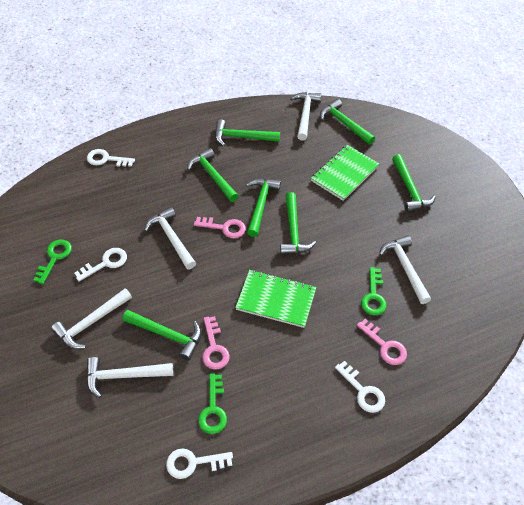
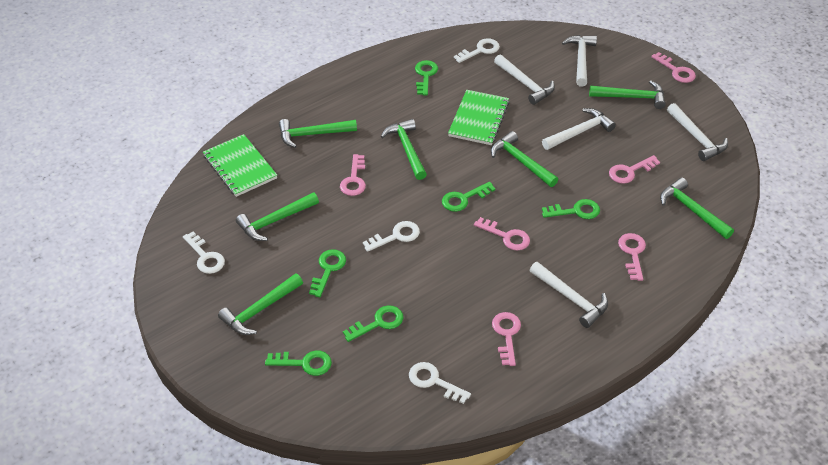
green key: [33,239,72,284] [198,374,227,434] [361,267,387,315] = 3 -> [265,351,332,376] [309,249,346,297] [343,305,403,342] [415,60,438,96] [442,182,495,212] [542,199,600,219] = 6
pink key: [194,217,246,238] [202,316,230,370] [357,319,407,365] = 3 -> [340,154,366,196] [474,217,530,251] [492,312,521,366] [609,155,660,184] [618,233,646,281] [651,52,696,83] = 6

